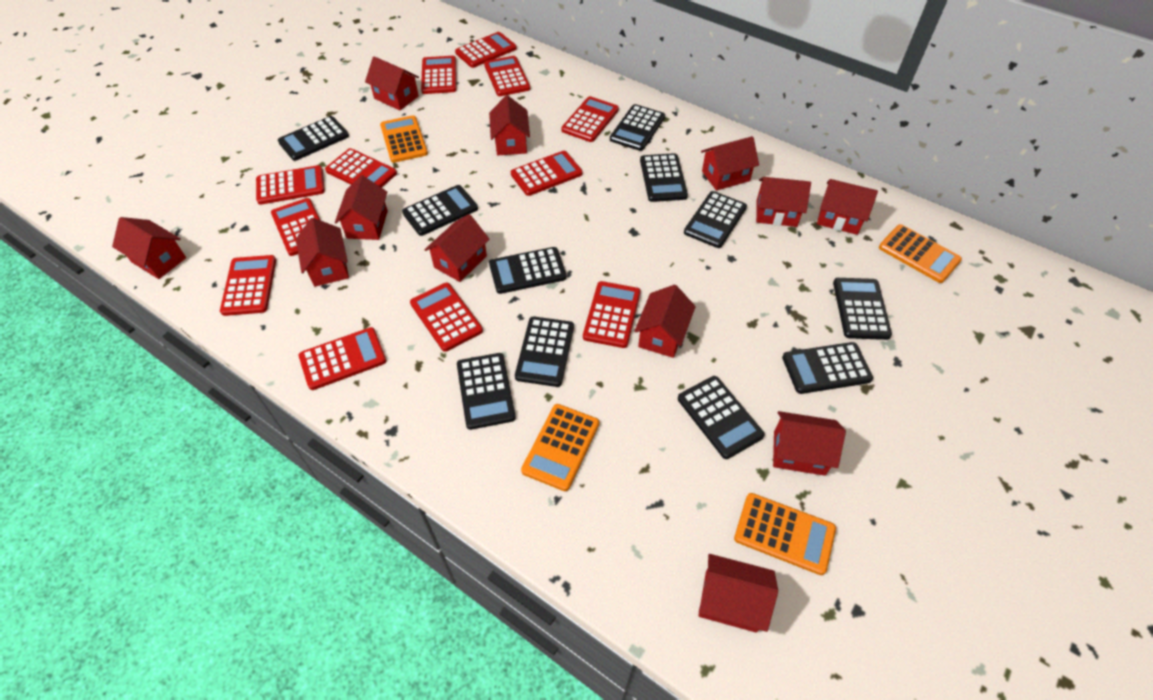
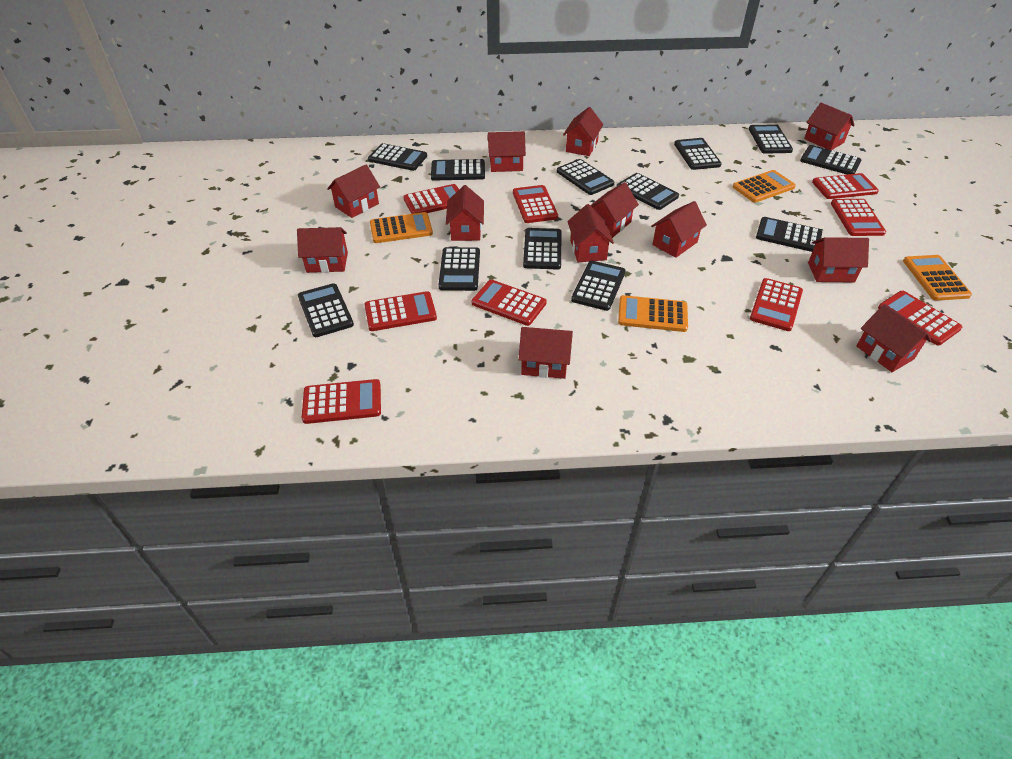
black calculator: [278,116,349,161] [402,185,478,236] [457,353,516,430] [489,247,567,294] [515,316,574,387] [610,104,665,151] [640,153,688,202] [678,376,765,459] [684,191,747,248] [782,342,873,394] [833,278,892,340] = 11 -> [298,283,354,337] [368,143,427,171] [431,159,485,180] [438,247,480,291] [523,228,561,270] [557,159,614,195] [571,261,626,311] [616,173,679,210] [674,138,722,170] [749,124,793,154] [756,217,822,252] [800,145,861,174] = 12
red calculator: [220,255,276,316] [256,165,325,205] [271,198,320,256] [299,327,386,390] [325,148,397,188] [410,283,483,352] [421,56,457,94] [455,32,517,68] [484,56,530,96] [511,151,583,196] [561,96,619,142] [583,281,641,348] = 12 -> [302,379,381,424] [364,291,437,331] [403,184,459,214] [471,280,547,326] [513,185,558,223] [750,278,803,331] [812,173,879,199] [831,199,886,236] [878,291,962,346] = 9

